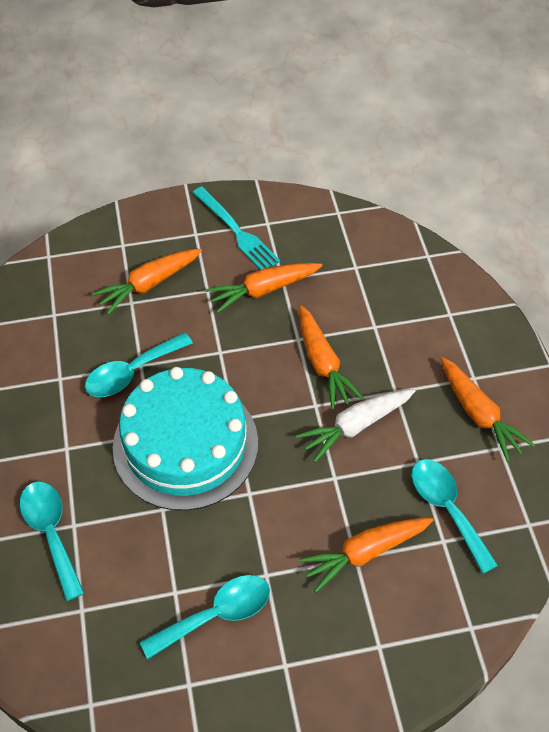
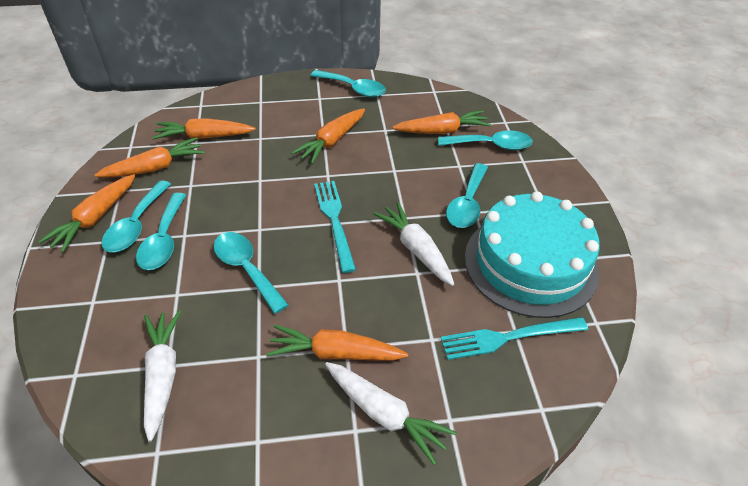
orange carrot: [92,249,202,315] [206,263,323,313] [298,518,434,593] [300,306,364,409] [441,357,535,462] = 5 -> [39,174,135,253] [95,137,205,178] [152,118,256,140] [266,325,408,361] [291,109,365,164] [392,110,491,134] = 6
turquoise fork: [192,187,280,270] = 1 -> [314,181,356,273] [441,317,588,360] = 2
turquoise spoon: [20,482,84,601] [85,332,193,397] [140,575,270,659] [412,459,498,574] = 4 -> [101,180,171,252] [136,193,186,270] [213,232,289,314] [310,70,386,97] [438,130,533,150] [446,163,488,228] = 6
white carrot: [296,389,415,462] = 1 -> [144,310,181,442] [325,362,457,465] [373,202,455,286] = 3

